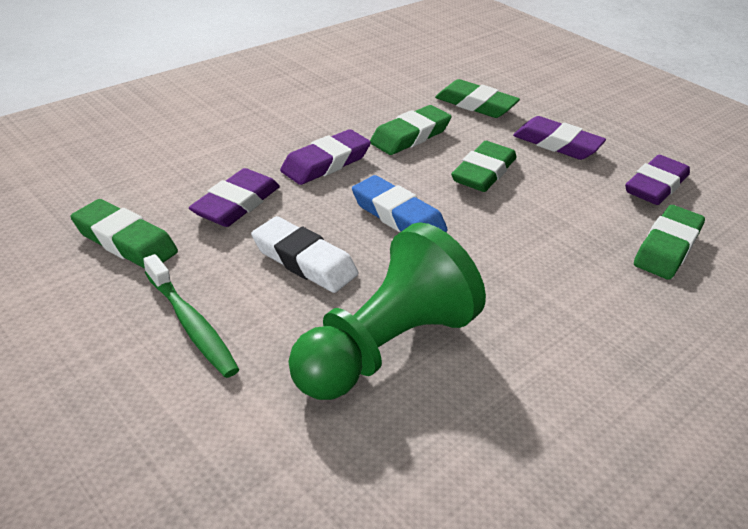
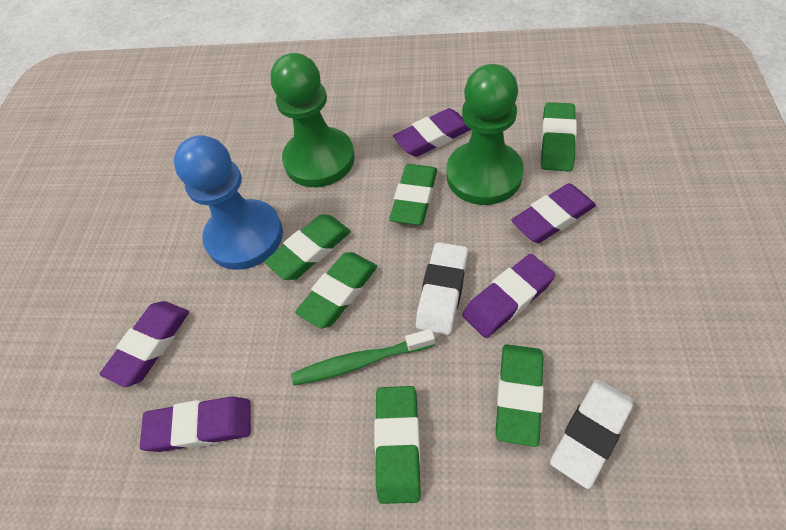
blue eraser: [352,175,448,232] = 1 -> none = 0
blue pawn: none = 0 -> [174,135,283,270] = 1
green eraser: [70,199,178,269] [370,105,452,155] [435,79,520,118] [451,141,516,192] [634,205,705,280] = 5 -> [264,214,351,280] [295,252,377,329] [374,386,421,504] [389,164,437,225] [496,344,544,447] [541,102,577,171] = 6
green pawn: [289,222,486,400] = 1 -> [271,53,355,187] [447,64,524,205] = 2
purple eraser: [189,168,280,227] [280,129,371,185] [513,116,606,160] [625,155,690,205] = 4 -> [100,301,189,387] [140,396,251,452] [393,108,471,157] [462,254,555,338] [511,183,596,243] = 5
white eraser: [251,216,358,293] = 1 -> [416,242,468,335] [550,379,633,489] = 2

